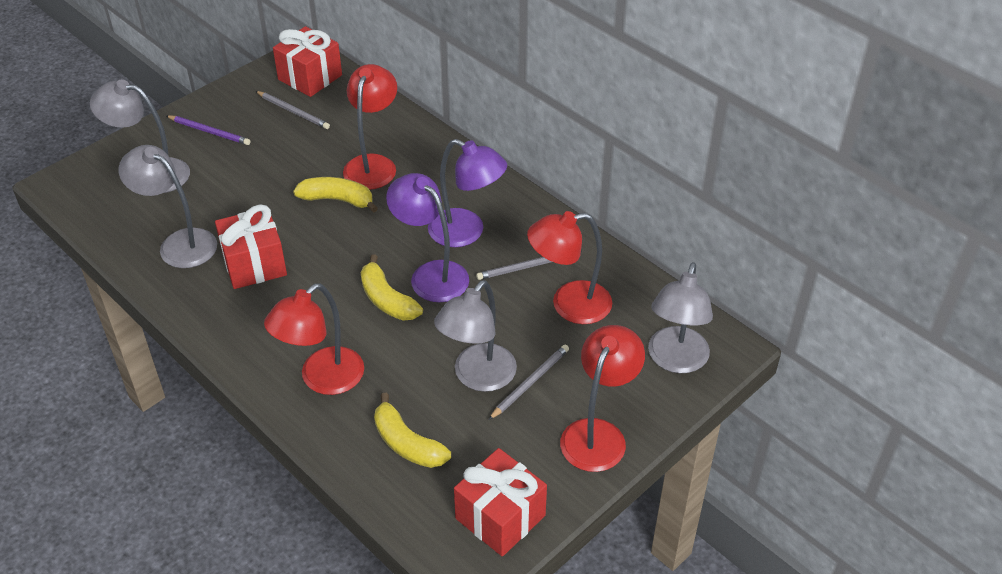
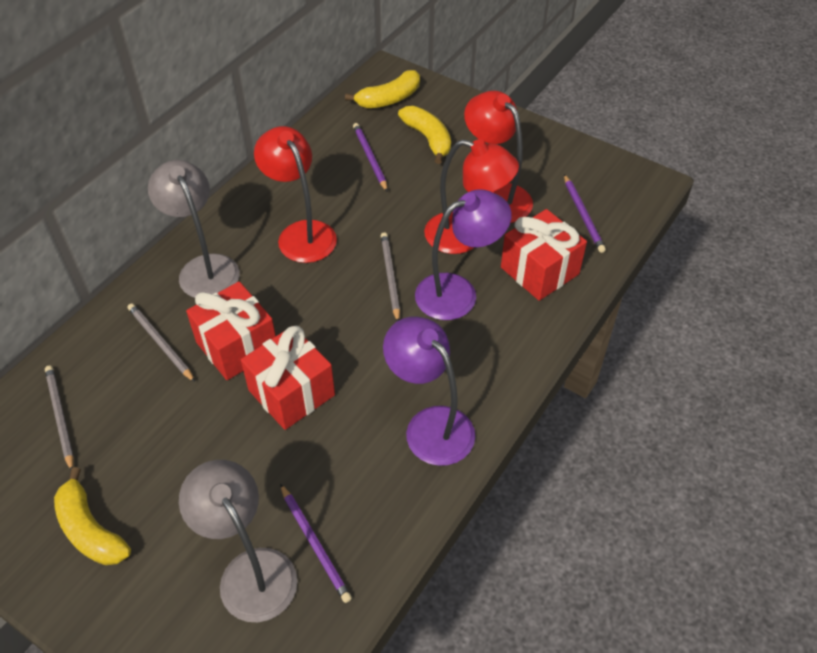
grey lamp: [90,80,190,193] [118,145,217,268] [434,280,517,392] [648,262,713,373] = 4 -> [148,160,239,298] [179,460,298,622] = 2
purple pencil: [166,115,250,145] = 1 -> [280,484,352,603] [353,123,388,192] [564,174,606,253] = 3
red lamp: [264,283,364,395] [343,64,397,190] [527,211,612,324] [560,325,645,472] = 4 -> [254,126,337,263] [424,139,519,254] [464,91,533,223] = 3

